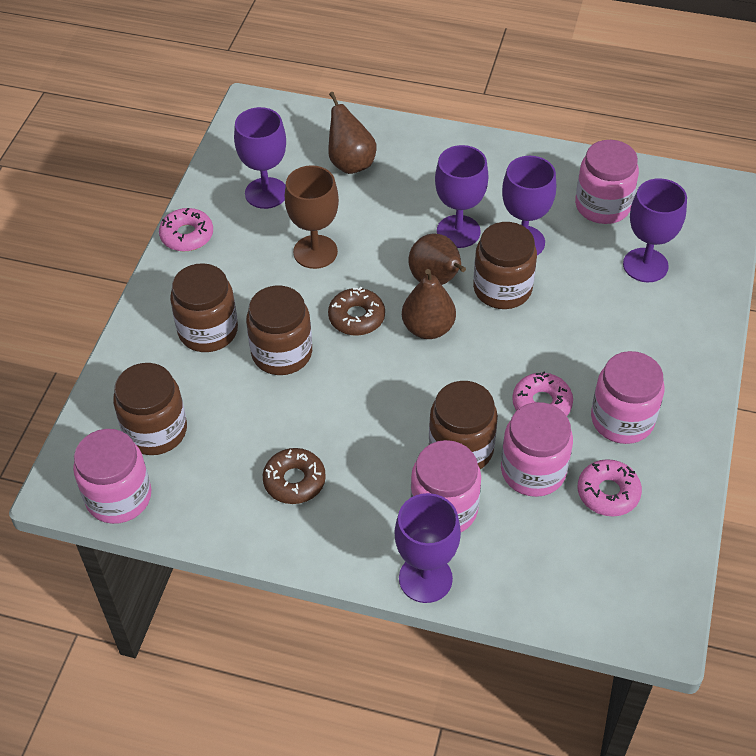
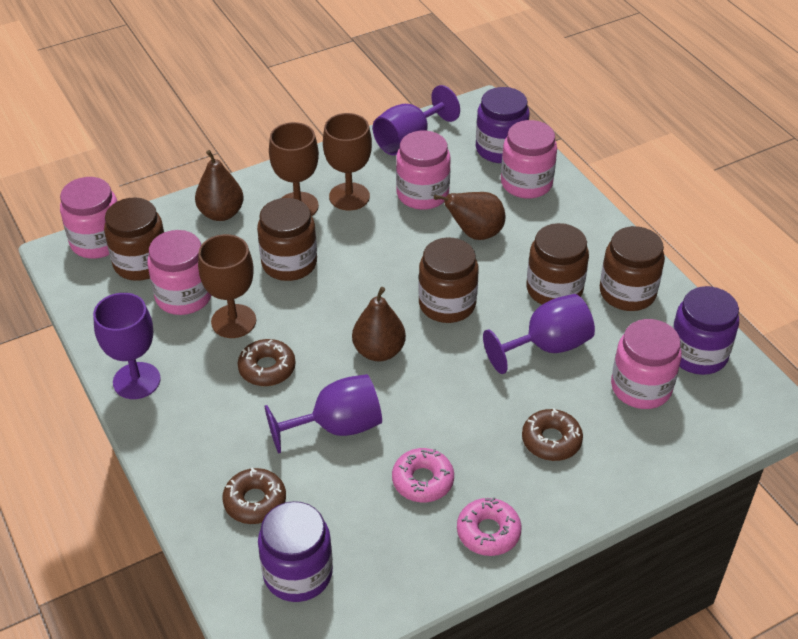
brown donut: [263,448,326,504] [328,287,385,336] = 2 -> [222,467,286,524] [238,339,296,386] [522,408,583,461] = 3
brown goblet: [285,165,339,269] = 1 -> [198,234,256,338] [269,122,319,216] [323,113,372,210] = 3
pink donut: [159,208,213,252] [512,371,573,416] [578,459,642,516] = 3 -> [392,448,454,502] [457,497,522,556] = 2
purple goblet: [234,107,286,209] [395,493,461,603] [435,145,488,248] [502,156,556,255] [623,178,687,282] = 5 -> [93,293,161,399] [265,374,382,453] [373,85,460,155] [483,294,595,374] = 4
purple jar: none = 0 -> [258,501,333,602] [476,87,530,163] [673,286,739,375] = 3

